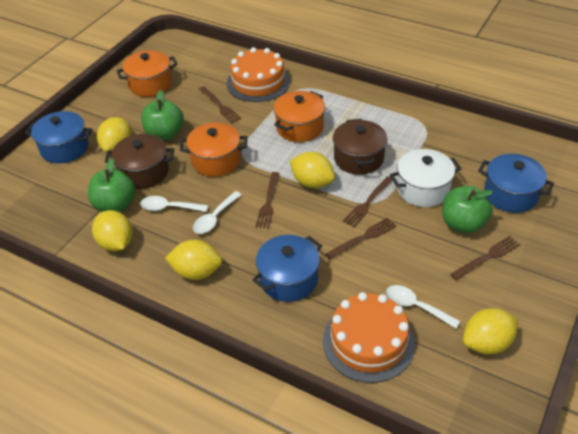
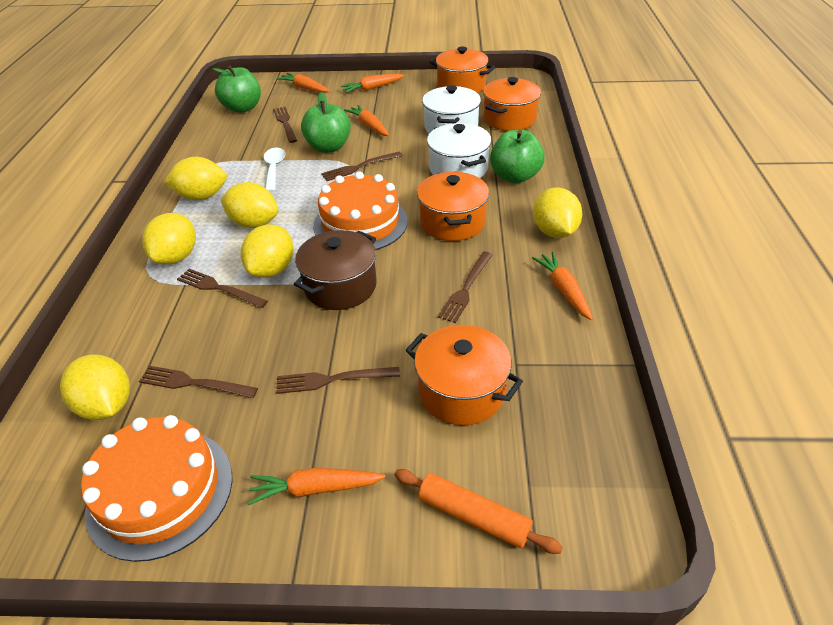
blue pot: [25,111,92,164] [253,235,322,302] [478,154,554,213] = 3 -> none = 0
brown fork: [199,86,241,123] [256,172,279,229] [325,218,396,260] [343,176,392,227] [450,236,520,280] = 5 -> [139,366,258,398] [177,269,268,308] [273,107,297,143] [276,367,400,394] [321,152,403,181] [438,252,493,323] = 6
brown pot: [105,134,174,189] [333,119,387,175] = 2 -> [294,230,377,310] = 1
orange carrot: none = 0 -> [247,468,385,505] [276,73,330,93] [341,74,405,93] [344,105,389,136] [532,252,593,321] = 5
orange pot: [117,50,177,97] [180,122,247,177] [273,91,325,142] = 3 -> [406,325,523,425] [417,171,489,241] [429,47,495,93] [483,77,541,131] = 4
orange rolling pin: none = 0 -> [394,469,563,554] = 1
white pot: [390,149,462,207] = 1 -> [422,85,481,133] [427,123,491,178] = 2
white spoon: [140,196,208,212] [193,191,242,234] [386,285,460,328] = 3 -> [263,148,285,192] = 1
yellow lemon: [92,210,133,252] [97,117,132,154] [165,240,222,280] [290,152,335,188] [463,308,518,354] = 5 -> [60,354,130,420] [142,213,196,264] [164,157,227,200] [221,182,278,228] [241,224,294,277] [533,187,582,238] = 6

